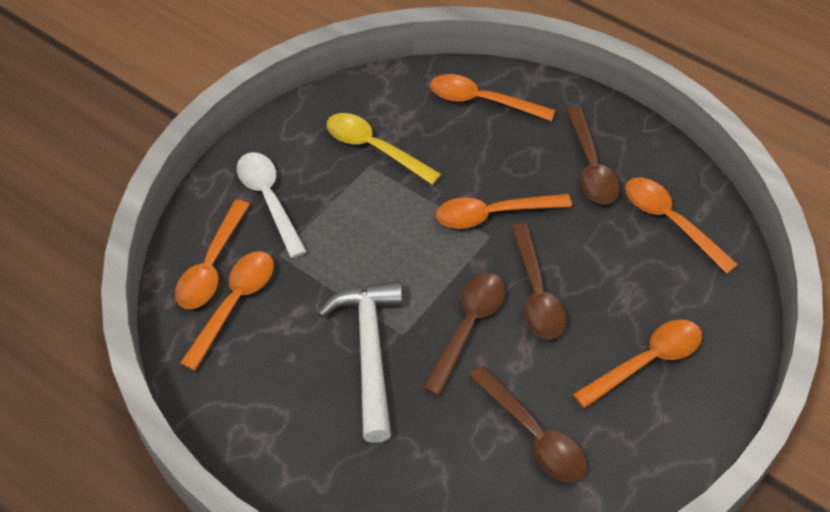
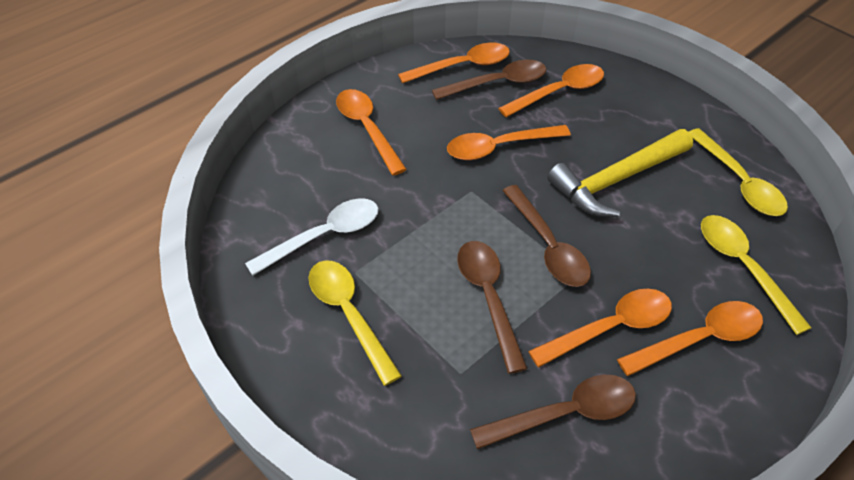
white hammer: [318,281,403,443] = 1 -> none = 0
yellow hammer: none = 0 -> [547,129,693,217] = 1
yellow spoon: [327,113,441,185] = 1 -> [308,260,402,386] [689,128,788,216] [701,215,812,335] = 3

